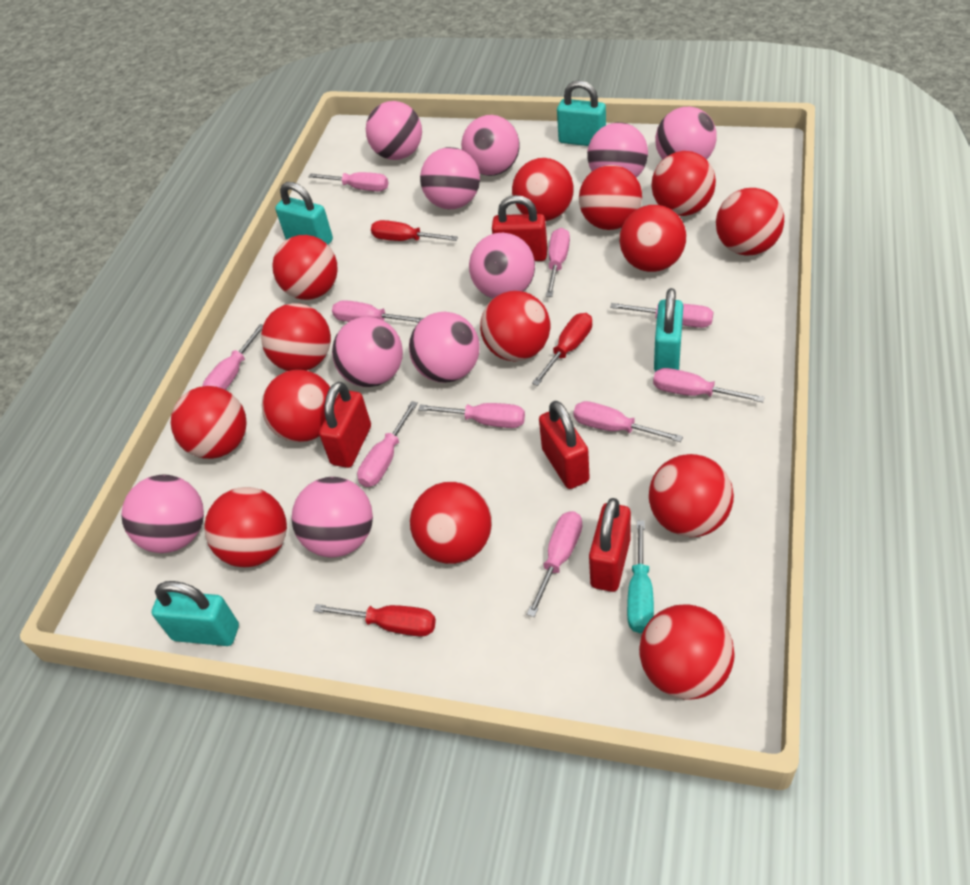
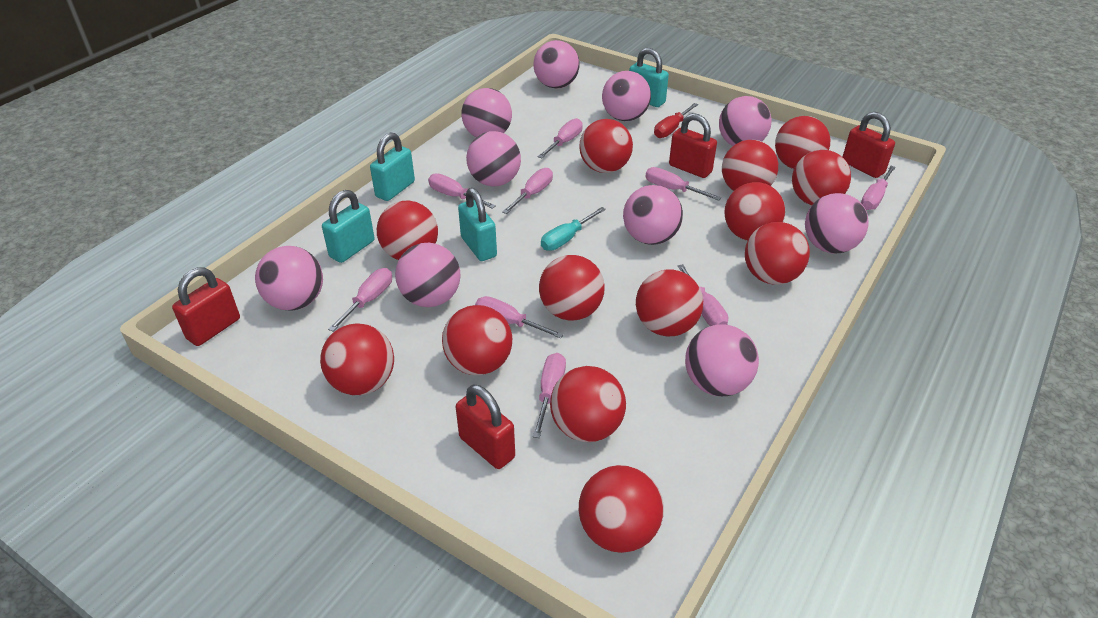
pink screwdriver: [202,324,263,390] [308,172,388,191] [332,300,423,323] [357,401,418,487] [418,403,525,428] [527,511,583,617] [546,228,570,297] [573,401,683,442] [610,303,713,328] [653,368,765,402] = 10 -> [328,268,392,332] [428,173,496,209] [475,296,564,339] [502,168,553,214] [532,353,566,438] [538,118,583,158] [645,167,721,201] [678,264,728,326] [861,166,896,210] = 9
red ball: [171,386,247,459] [204,487,287,567] [261,303,331,371] [262,370,330,443] [272,235,338,300] [410,482,492,564] [480,291,550,361] [512,158,574,221] [579,165,642,230] [620,205,686,272] [639,604,735,700] [649,454,734,537] [651,151,716,216] [716,188,784,255] = 14 -> [320,323,394,395] [377,201,438,260] [442,305,512,375] [539,255,605,320] [550,366,626,442] [579,465,664,553] [580,119,633,173] [636,270,703,336] [722,140,778,191] [724,182,785,241] [745,222,810,285] [775,116,830,169] [792,150,851,205] = 13
red screwdriver: [314,604,436,637] [371,220,458,241] [532,313,592,386] = 3 -> [654,103,698,138] = 1

